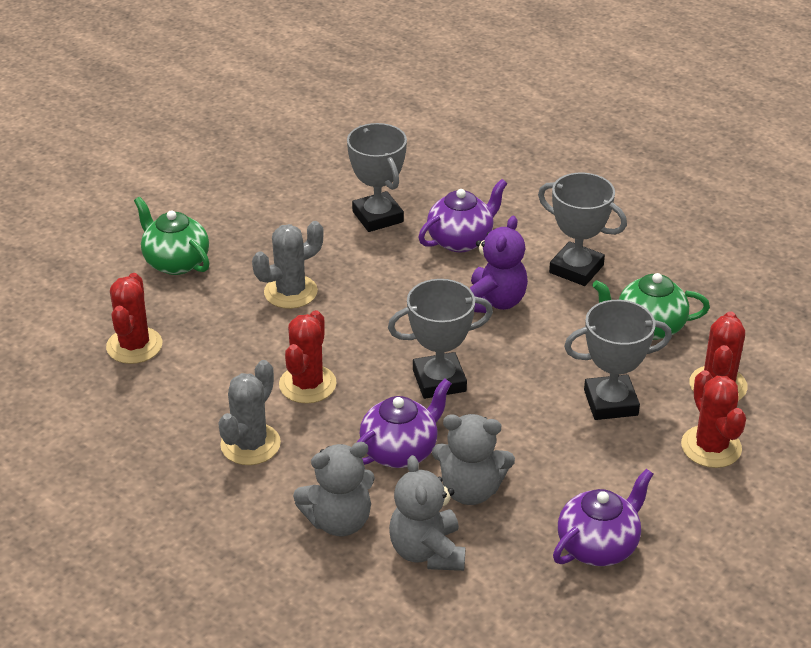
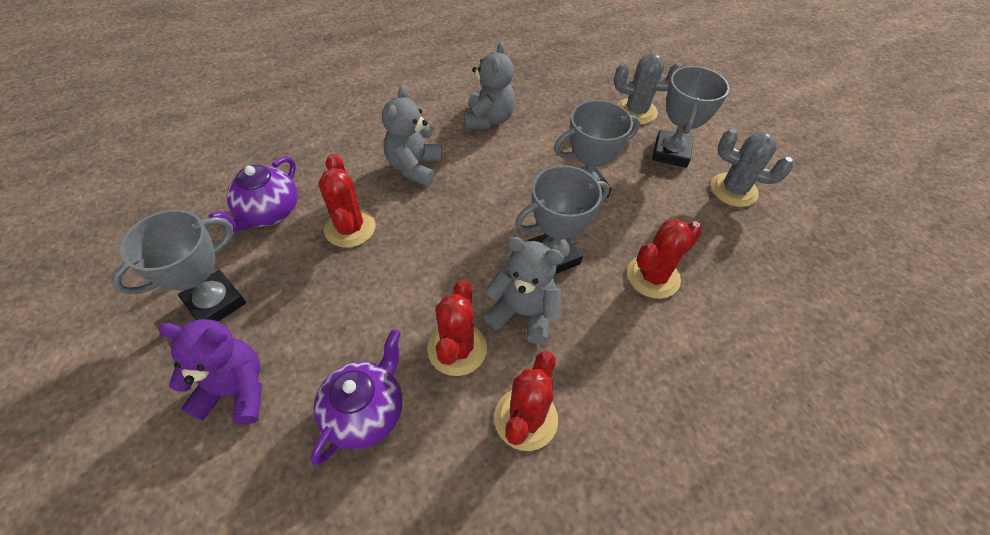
green teapot: [134,197,210,275] [592,273,710,340] = 2 -> none = 0
purple teapot: [356,379,452,468] [418,179,507,252] [553,469,653,566] = 3 -> [209,156,298,232] [311,329,402,465] = 2

